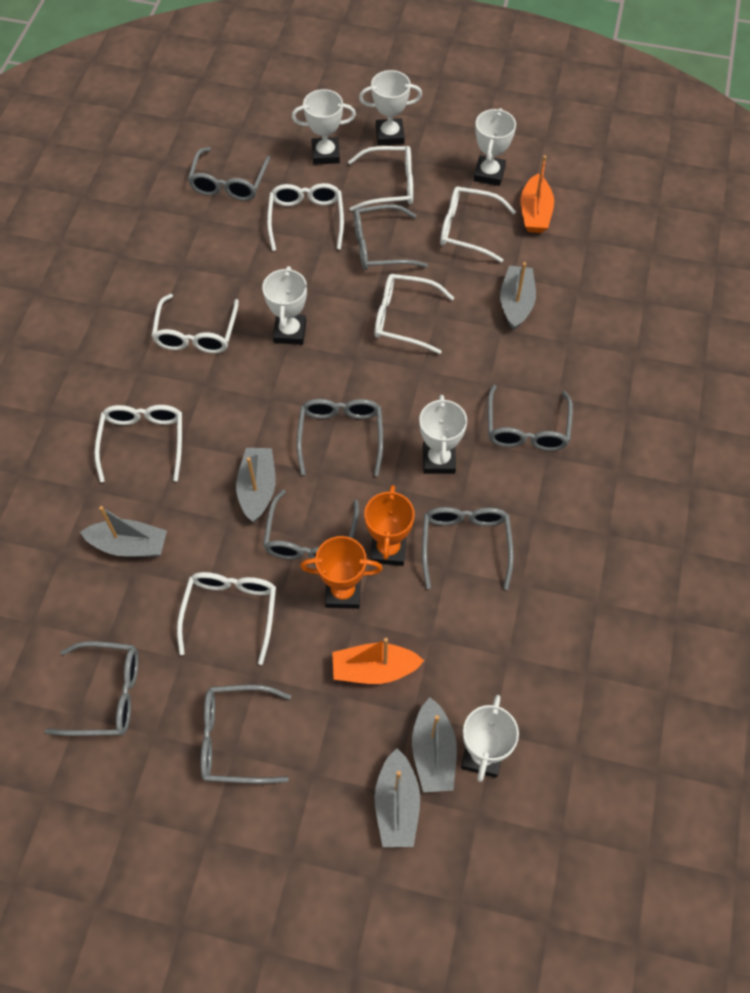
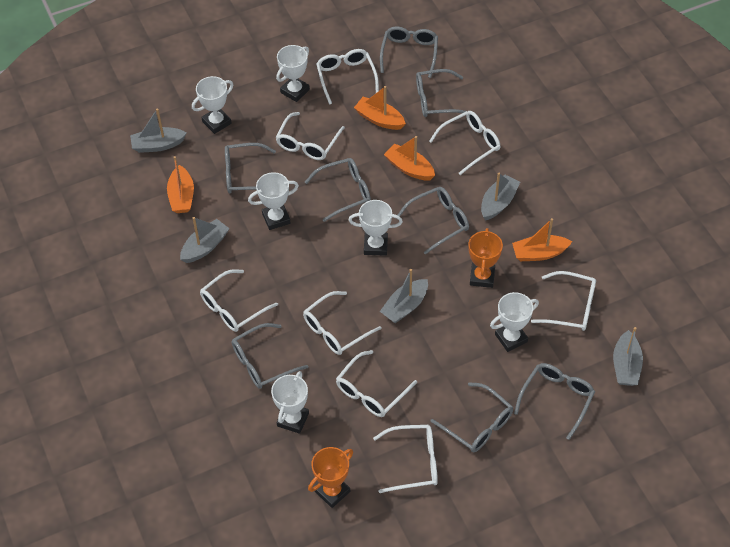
orange boat: [332,638,424,684] [520,155,554,233] = 2 -> [167,156,194,213] [354,86,406,130] [384,136,435,180] [512,218,572,261] = 4
white glasses: [94,405,182,482] [152,294,239,353] [177,572,276,665] [267,183,344,251] [348,146,413,211] [374,274,454,354] [440,186,516,262] = 7 -> [200,269,278,332] [275,112,345,160] [303,291,382,355] [316,49,379,105] [336,350,417,417] [373,425,438,493] [429,111,500,175] [531,271,596,331] = 8

